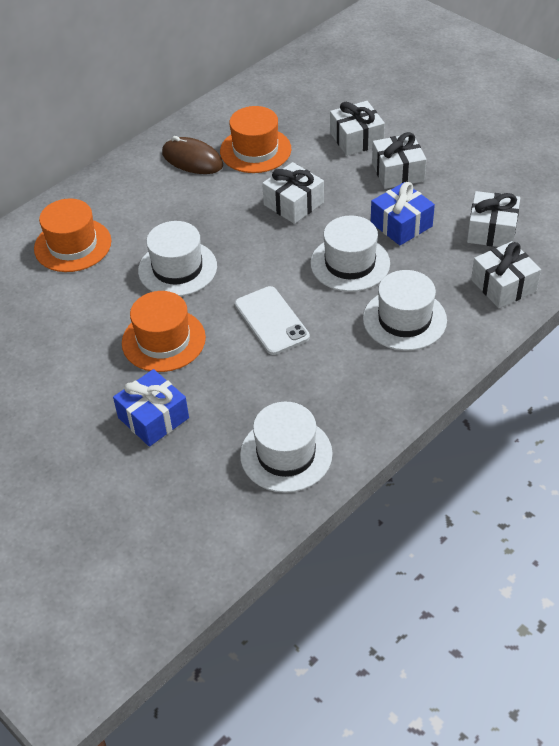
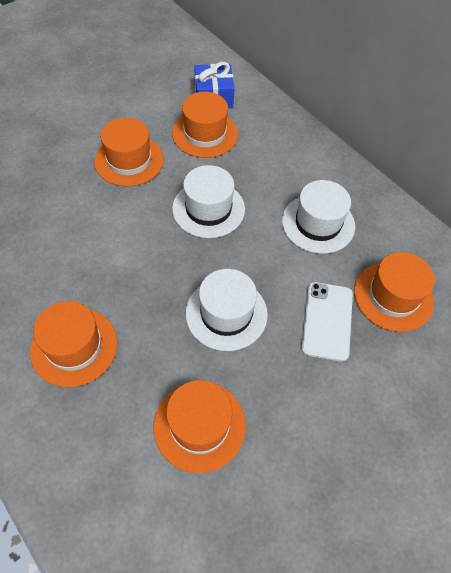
blue gift: [113,369,189,447] [371,182,435,245] = 2 -> [195,62,235,108] = 1
brown mouse: [162,136,223,174] = 1 -> none = 0
orange hat: [34,198,111,272] [122,291,206,372] [220,106,291,173] = 3 -> [30,301,118,387] [94,117,164,186] [153,380,246,473] [172,92,238,158] [354,252,435,332] = 5
white gift: [262,162,324,224] [330,101,385,156] [372,132,427,189] [467,191,520,247] [471,241,541,308] = 5 -> none = 0
white hat: [138,221,217,296] [240,402,333,493] [310,215,390,292] [363,270,447,351] = 4 -> [172,165,245,238] [186,269,268,351] [282,180,355,254] = 3

